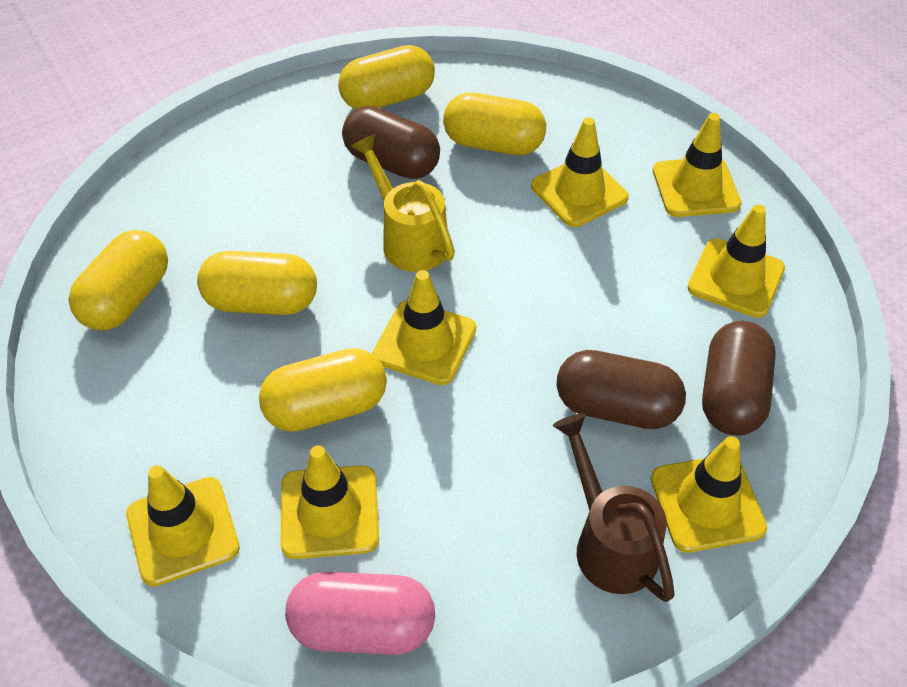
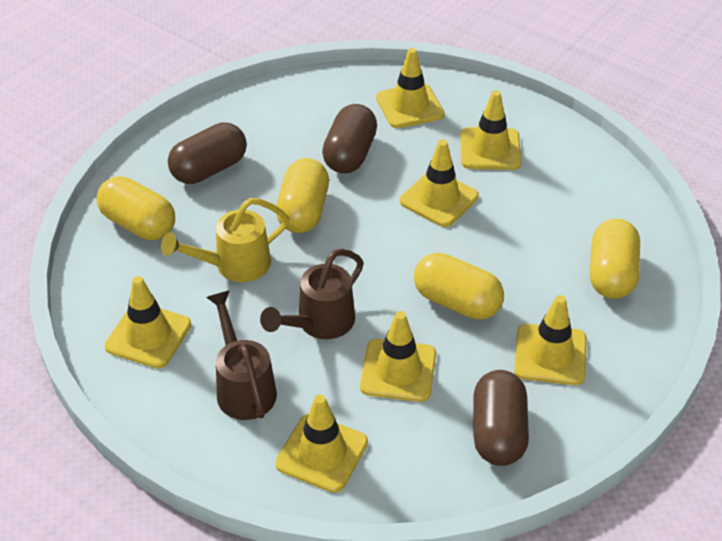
brown watering can: [553,413,675,602] = 1 -> [206,290,277,420] [260,249,364,339] = 2
pink capsule: [285,572,435,655] = 1 -> none = 0
yellow capsule: [68,230,168,330] [197,251,317,315] [259,348,387,432] [338,45,435,109] [443,93,546,155] = 5 -> [97,176,175,240] [276,158,329,233] [414,253,504,319] [590,219,640,299] = 4

